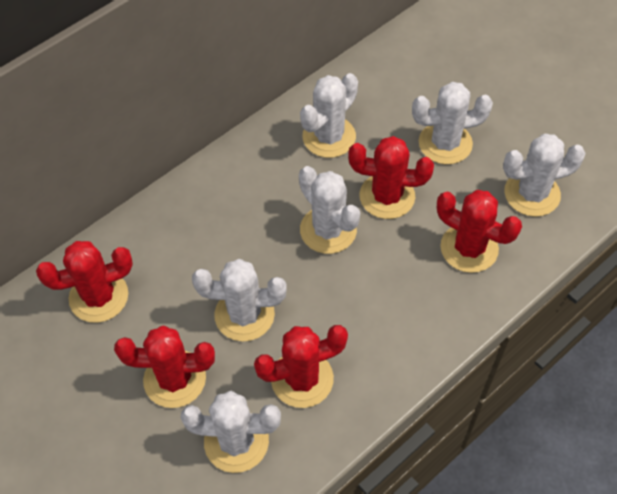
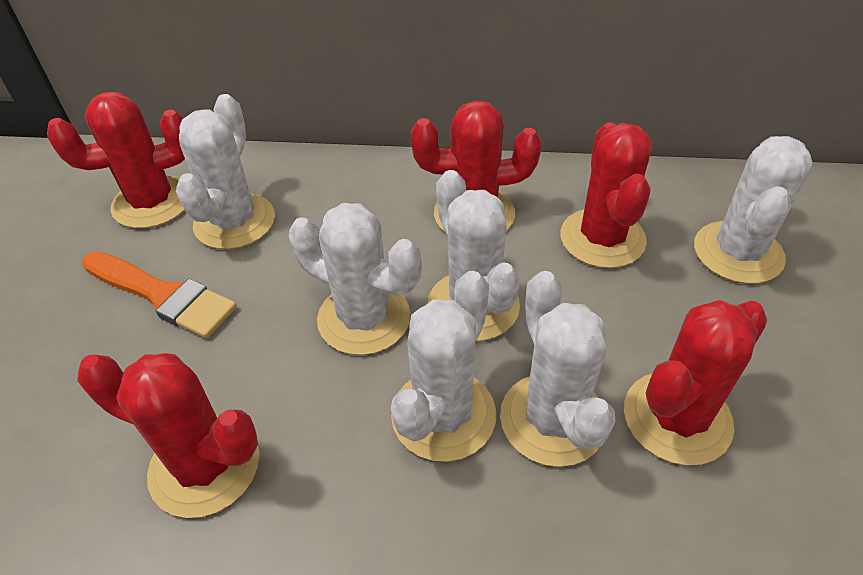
orange brush: none = 0 -> [82,251,237,338] = 1

